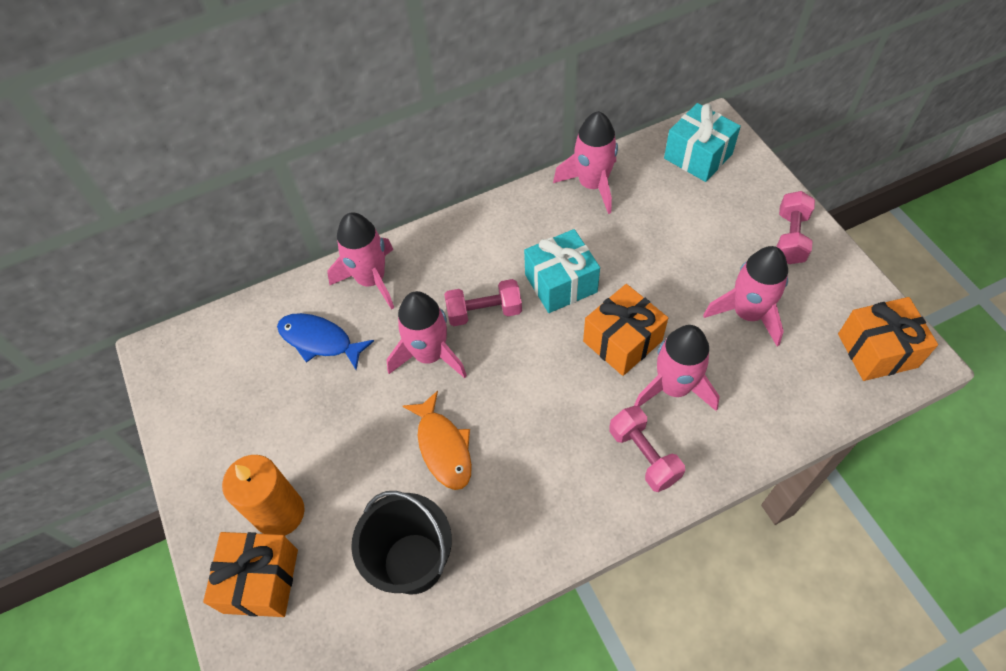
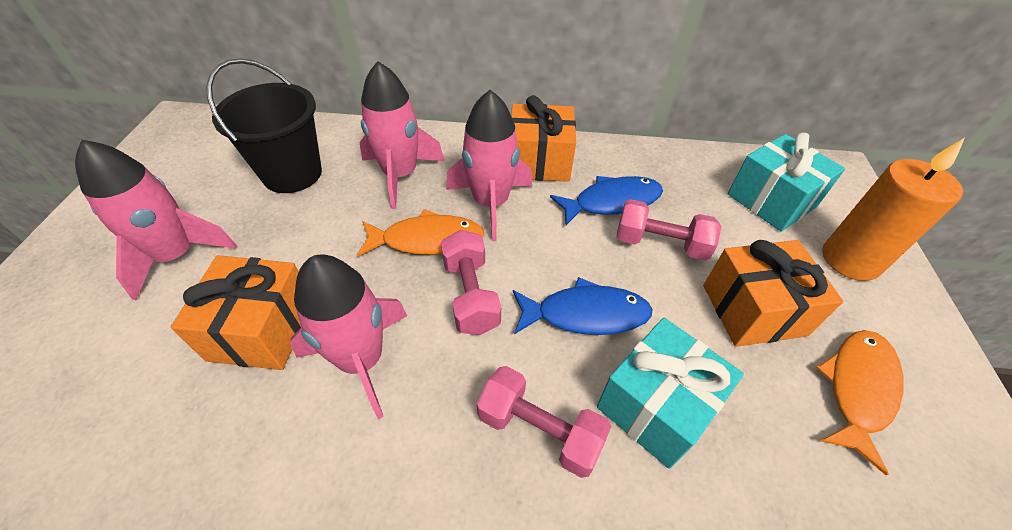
blue fish: [277,313,374,370] = 1 -> [513,277,653,335] [550,176,663,225] = 2
orange fish: [403,390,472,490] = 1 -> [357,209,485,257] [815,330,904,475] = 2
pink rocket: [327,212,394,310] [386,291,467,378] [553,111,618,214] [634,325,720,411] [703,246,788,346] = 5 -> [75,140,237,300] [290,255,407,419] [359,61,445,209] [446,90,532,241] = 4

